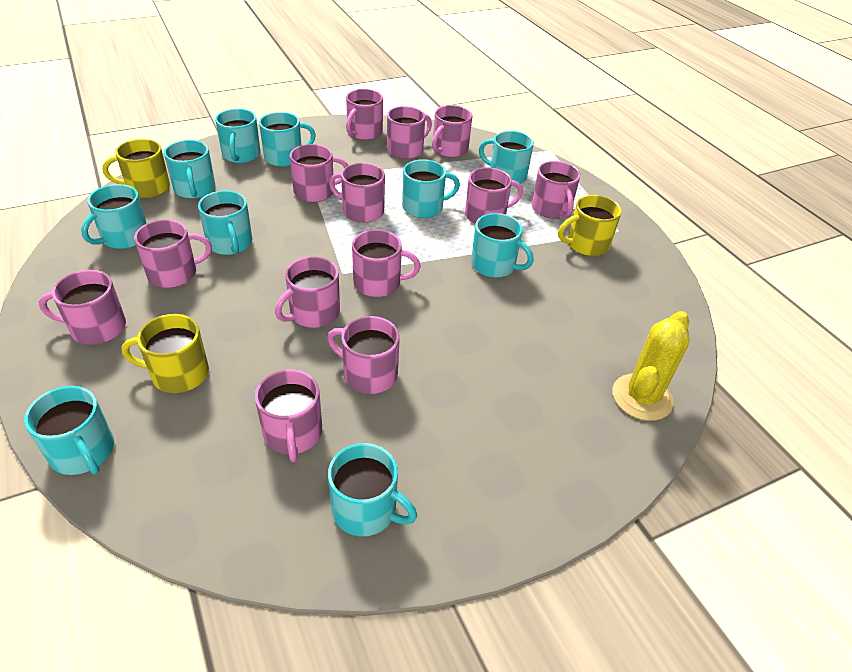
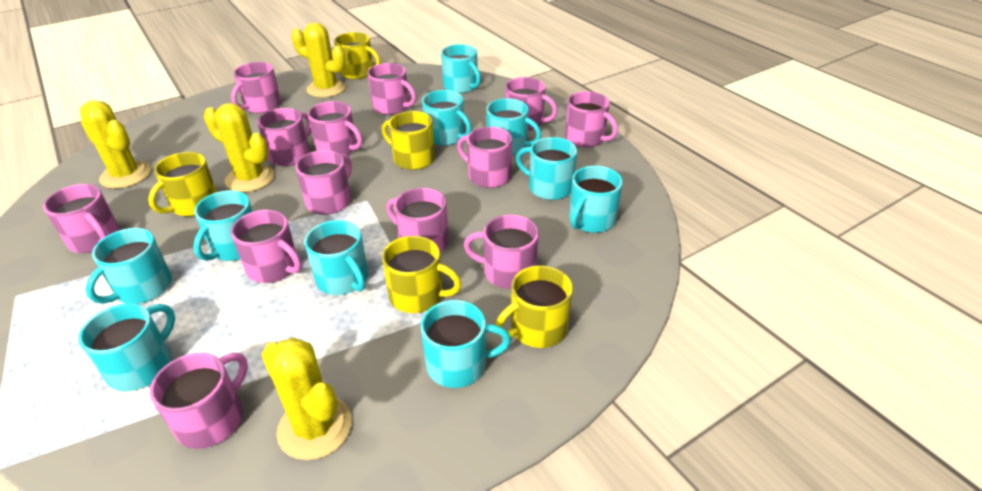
yellow cactus: [612,311,690,421] = 1 -> [80,100,151,189] [204,103,275,192] [262,338,352,460] [291,22,346,98] = 4
yellow mug: [102,139,170,198] [121,314,209,393] [558,195,622,256] = 3 -> [148,152,217,216] [334,32,380,79] [382,111,435,170] [382,236,462,313] [495,265,573,348] = 5

